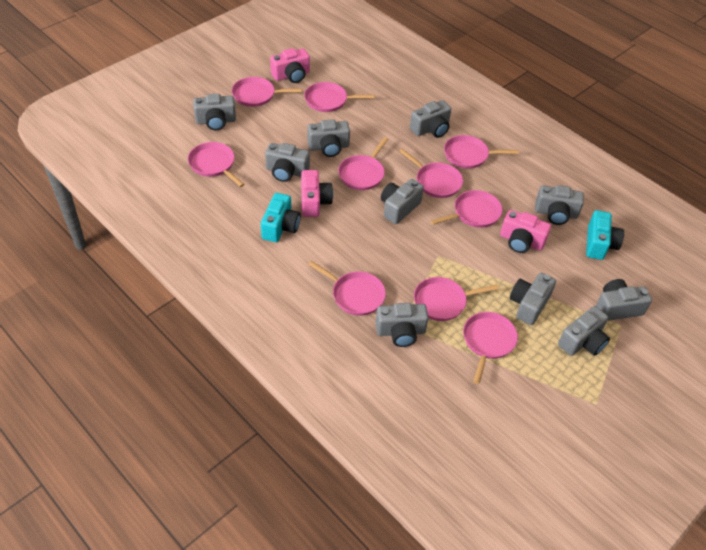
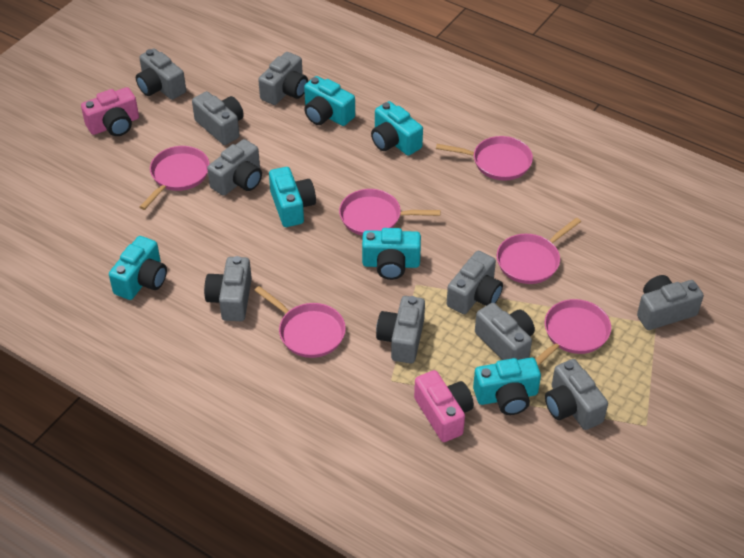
pink camera: [270,48,310,83] [301,170,333,217] [500,210,551,253] = 3 -> [81,87,139,136] [414,370,474,442] = 2
pink pan: [188,142,244,187] [232,77,302,107] [304,82,375,112] [308,261,386,316] [338,137,388,190] [399,149,463,198] [414,277,499,321] [431,190,503,228] [444,135,519,169] [463,312,518,384] = 10 -> [140,146,209,210] [254,286,346,358] [339,189,441,236] [436,136,533,181] [497,217,581,284] [535,299,611,366] = 6
turquoise camera: [261,193,301,242] [586,210,624,260] = 2 -> [109,236,167,300] [269,167,316,227] [304,76,355,126] [362,228,421,280] [371,101,423,156] [473,358,541,415] = 6

